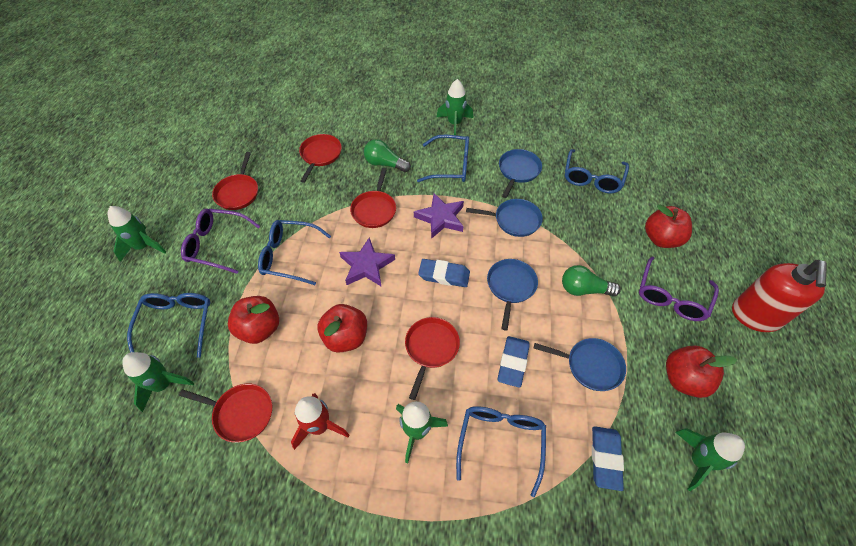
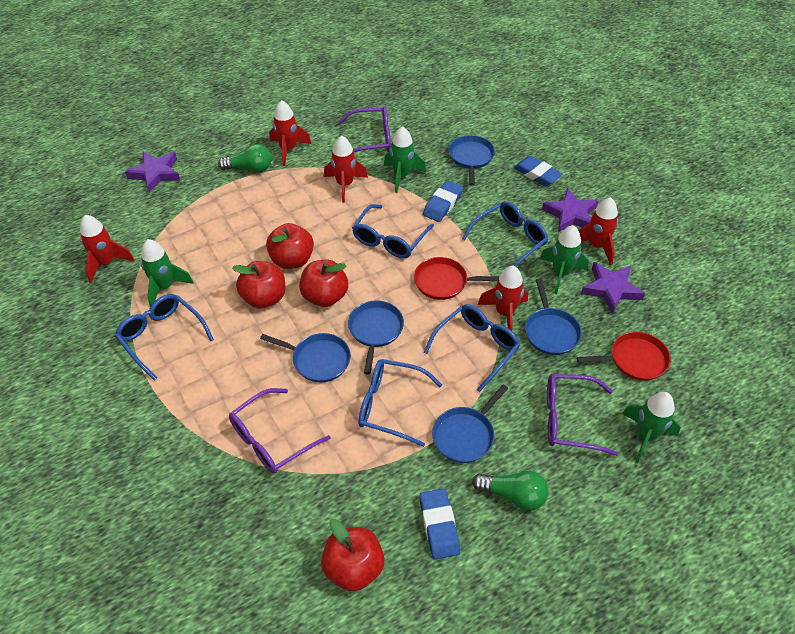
blue pan: [466,199,543,237] [487,259,538,330] [499,149,542,198] [534,338,626,391] = 4 -> [260,333,351,382] [348,301,404,375] [432,384,508,463] [448,135,495,186] [525,279,582,355] = 5
green rocket: [108,206,166,262] [122,352,194,412] [396,401,448,463] [437,79,473,135] [675,428,745,491] = 5 -> [141,239,194,307] [384,126,426,193] [540,225,589,294] [622,392,681,463] = 4
purple glasses: [181,209,260,274] [639,256,719,321] = 2 -> [229,388,330,474] [337,106,391,152] [547,374,618,456] = 3
purple star: [339,238,395,287] [414,193,464,239] = 2 -> [125,151,180,193] [542,188,598,232] [581,262,645,314] = 3
red pan: [179,384,272,443] [212,152,258,210] [299,134,342,183] [350,168,396,228] [405,317,460,400] = 5 -> [414,257,499,300] [577,331,671,381] = 2
red rocket: [291,393,349,450] = 1 -> [80,215,135,283] [269,100,311,166] [324,136,368,203] [478,266,528,331] [578,197,618,265] = 5
red soap dispenser: [732,260,827,332] = 1 -> none = 0

